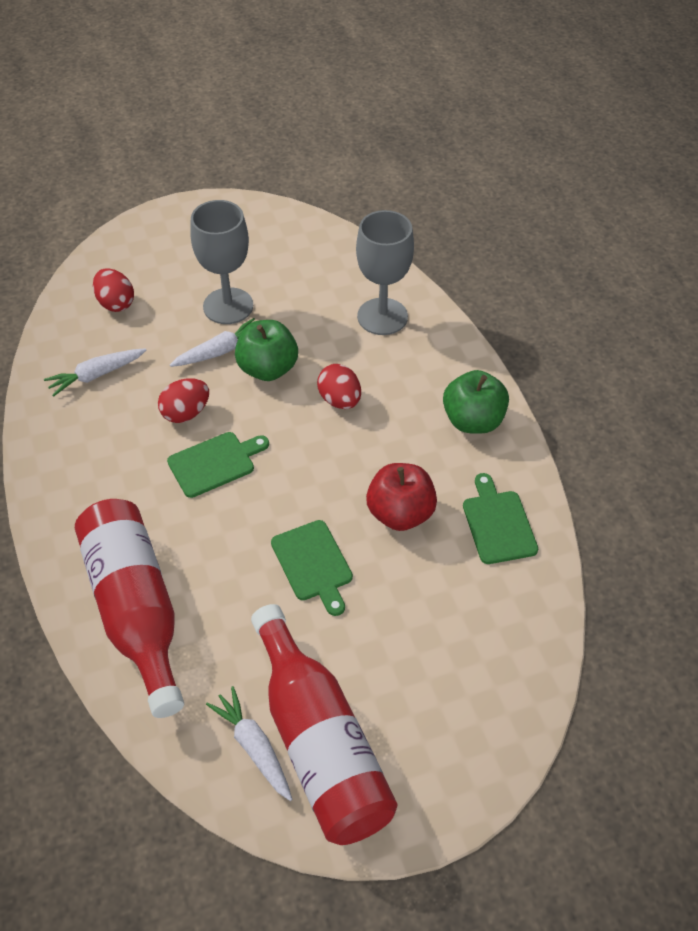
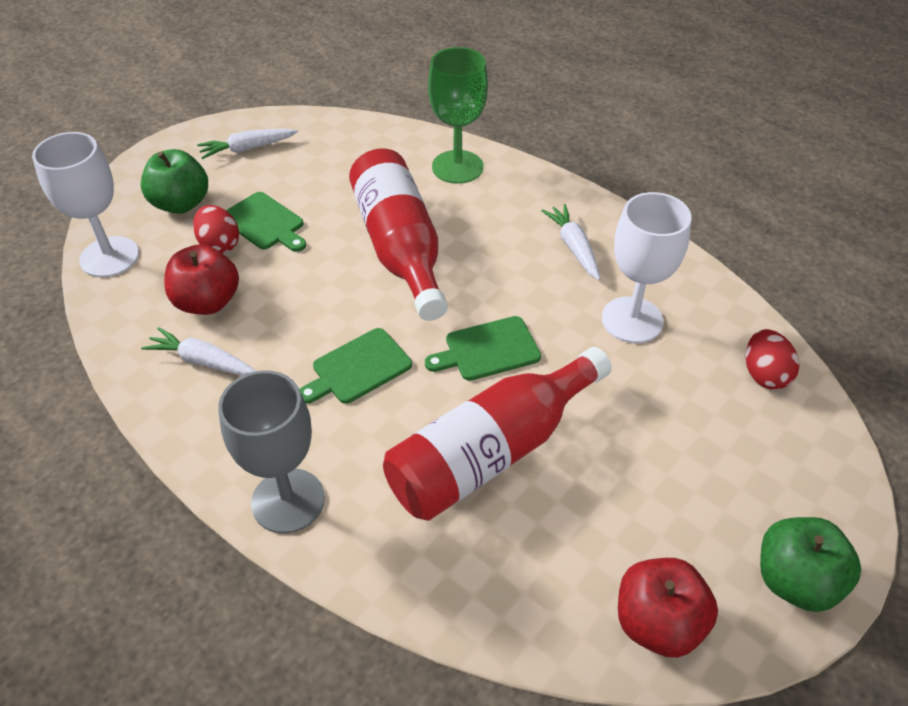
green goblet: none = 0 -> [428,47,488,184] = 1
grey goblet: [190,200,253,324] [356,210,414,335] = 2 -> [218,370,325,533] = 1
red apple: [366,463,437,531] = 1 -> [164,244,239,315] [618,558,718,658] = 2
red egg: [93,268,134,312] [158,378,209,423] [317,364,361,409] = 3 -> [193,205,239,254] [746,329,799,390] = 2
white goblet: none = 0 -> [32,132,139,277] [602,192,692,343] = 2

